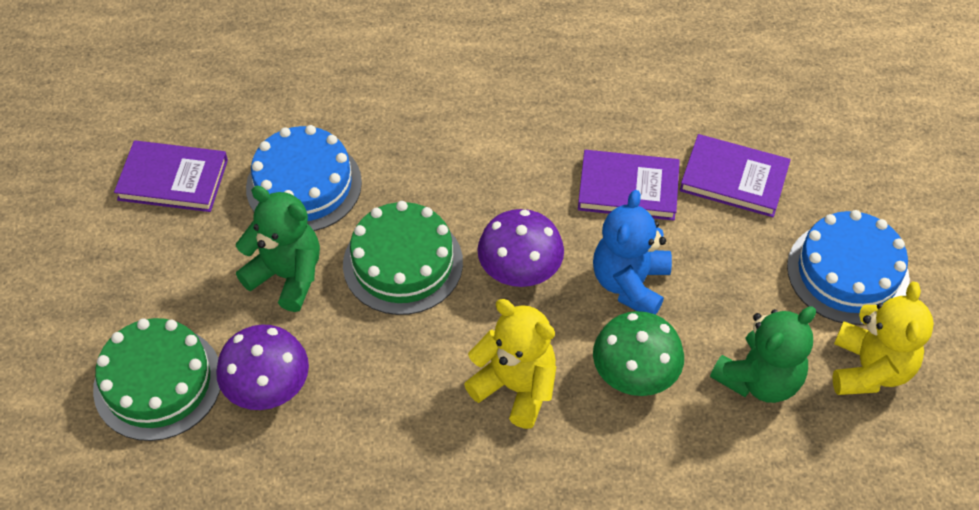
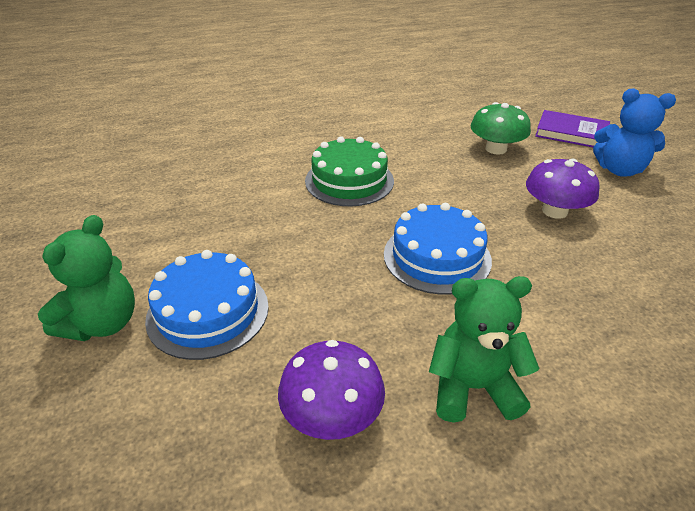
green cake: [93,318,220,441] [343,201,463,315] = 2 -> [305,136,394,206] = 1
purple book: [114,140,228,212] [578,150,680,221] [680,134,791,217] = 3 -> [535,110,610,147] = 1
yellow teddy bear: [464,299,556,429] [833,281,934,395] = 2 -> none = 0

